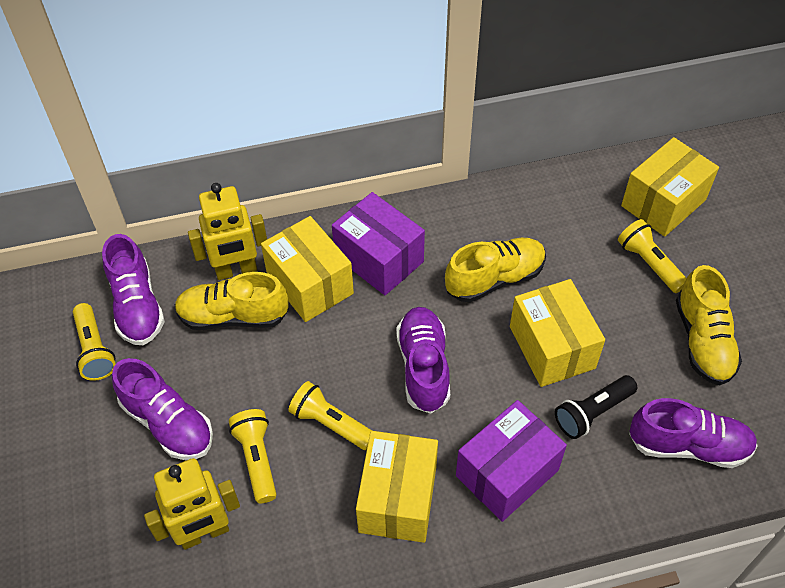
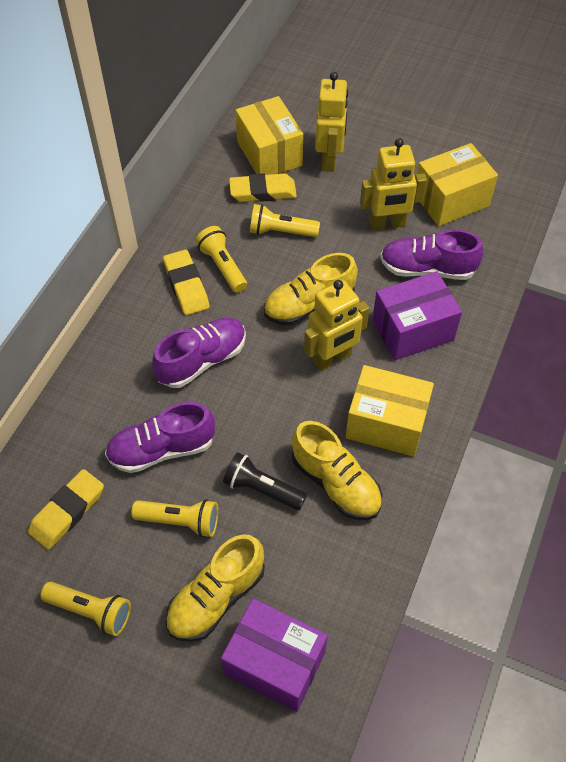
purple shoe: [102,234,165,345] [112,358,213,460] [396,307,450,413] [629,398,758,468] = 4 -> [105,402,215,473] [152,318,246,388] [380,229,484,280] = 3
yellow box: [261,216,354,322] [356,431,438,543] [510,279,605,387] [621,137,719,237] = 4 -> [235,96,303,175] [346,365,434,457] [417,143,498,226] = 3
yellow eraser: none = 0 -> [28,469,104,550] [163,249,209,315] [229,173,297,202] = 3
yellow robot: [144,458,240,550] [188,183,267,280] = 2 -> [304,280,369,371] [315,72,348,172] [360,138,427,230] = 3

